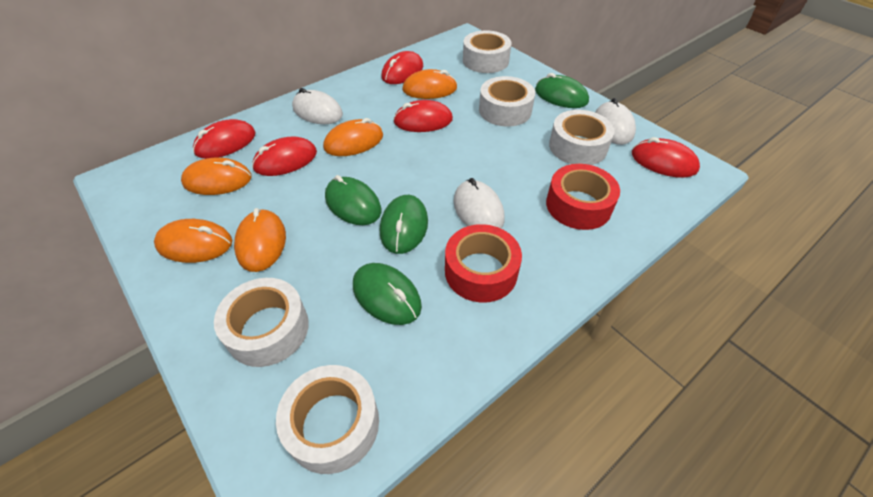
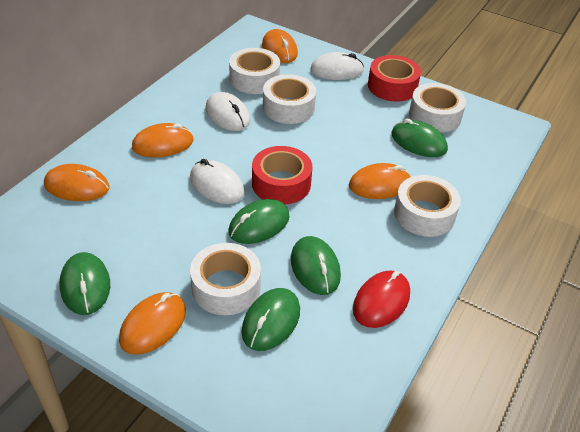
green mouse: [325,175,381,225] [353,263,422,325] [380,195,428,254] [535,73,589,108] = 4 -> [60,252,110,315] [228,199,290,244] [241,288,300,351] [291,236,341,295] [391,119,448,157] = 5
red mouse: [193,119,256,159] [252,136,317,176] [381,51,423,84] [393,100,453,132] [632,137,700,178] = 5 -> [353,270,410,328] = 1

